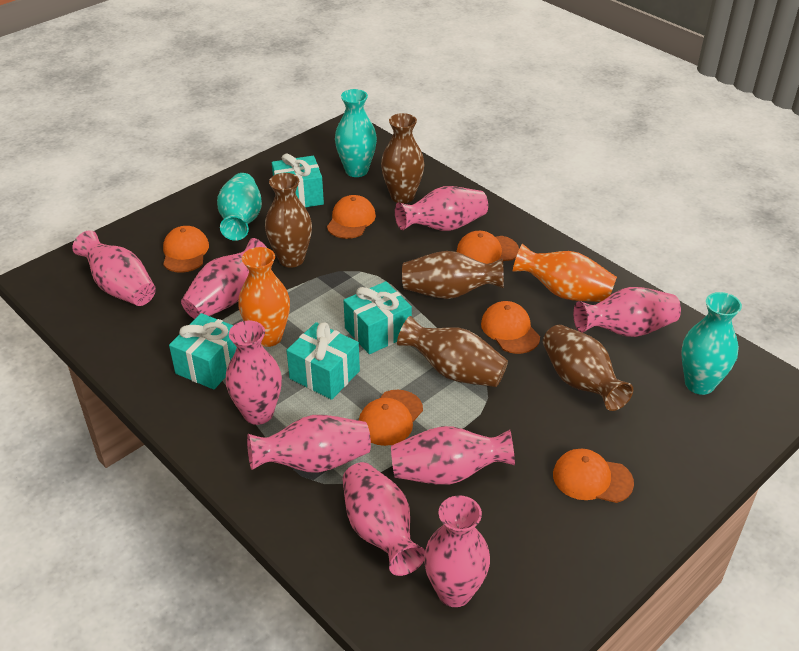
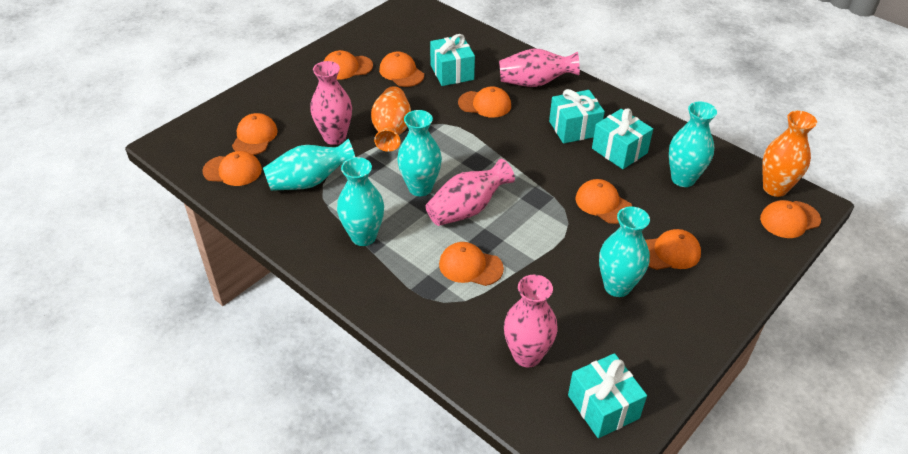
brown vase: [265,173,312,268] [381,113,425,203] [397,316,508,387] [402,251,504,299] [543,325,633,411] = 5 -> none = 0
orange cap: [163,226,209,273] [327,195,376,239] [359,390,423,446] [456,231,519,264] [481,301,540,354] [553,449,634,503] = 6 -> [202,151,262,186] [232,113,278,155] [324,50,373,80] [379,52,424,87] [439,242,504,286] [458,86,511,118] [576,179,633,224] [645,229,701,270] [760,200,821,238] = 9
pink vase: [72,230,156,306] [181,238,267,319] [225,321,282,425] [247,415,371,473] [342,462,425,576] [391,426,515,485] [395,186,488,231] [424,495,490,607] [573,287,681,337] = 9 -> [310,61,352,145] [426,159,515,226] [499,49,580,87] [504,274,557,368] = 4
turquoise vase: [217,173,262,241] [335,89,377,177] [681,292,742,395] = 3 -> [263,139,355,191] [337,157,384,246] [397,110,442,196] [599,206,650,297] [669,102,717,187] = 5

